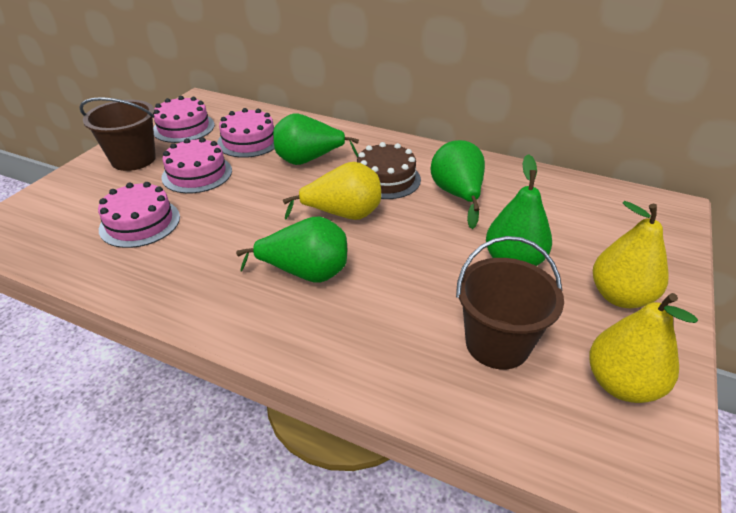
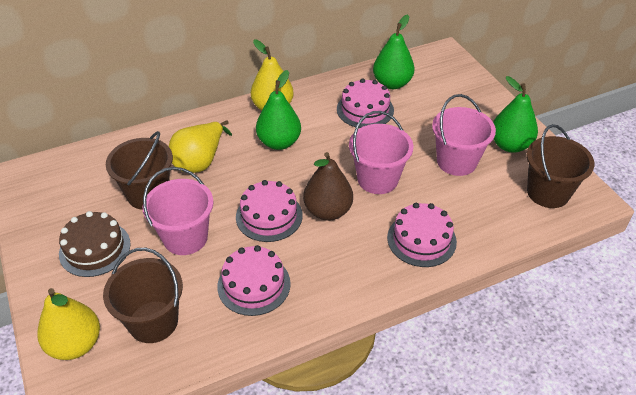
brown bucket: [79,97,156,171] [456,236,564,370] = 2 -> [103,248,183,343] [106,131,173,210] [527,124,595,208] = 3
brown pear: none = 0 -> [303,152,353,221] = 1
green pear: [236,217,347,283] [273,114,359,165] [431,140,485,229] [486,154,552,266] = 4 -> [256,70,301,150] [373,15,415,89] [493,76,538,152] = 3
pink bucket: none = 0 -> [143,167,213,255] [349,111,413,194] [432,94,496,176] = 3

